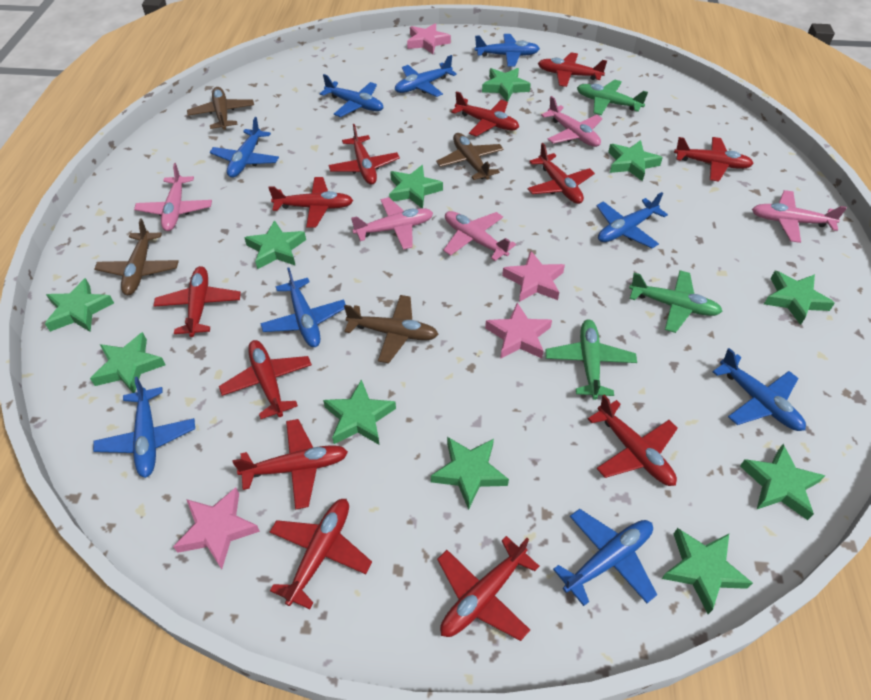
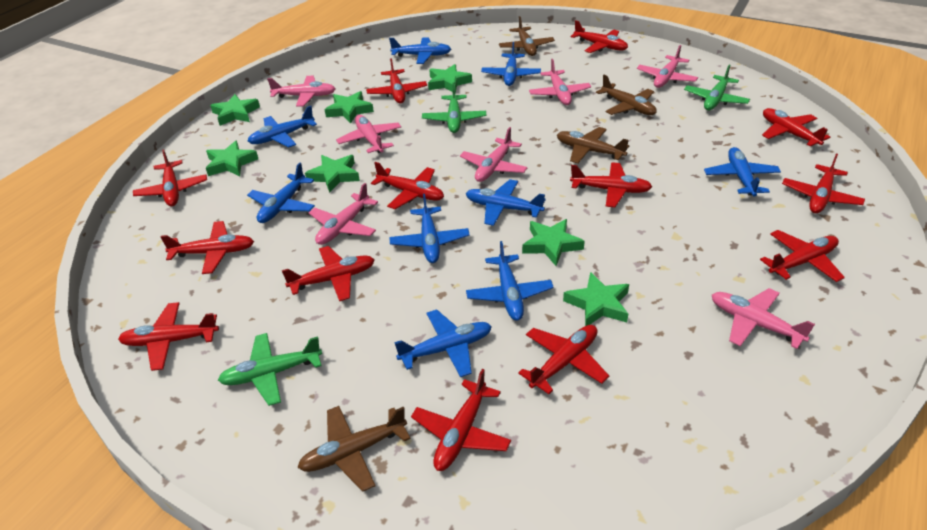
green star: [45,278,114,332] [90,332,166,393] [244,220,306,269] [323,379,396,445] [389,165,443,208] [431,437,509,510] [482,68,531,102] [608,140,663,182] [662,528,753,614] [740,444,825,520] [764,271,835,325] = 11 -> [206,141,258,176] [210,94,260,126] [305,155,360,193] [325,91,374,123] [428,64,472,93] [522,219,585,266] [563,272,629,326] = 7
pink plane: [134,163,212,231] [351,197,433,250] [443,211,516,261] [541,96,603,147] [752,190,847,243] = 5 -> [267,76,336,107] [309,183,378,245] [336,115,401,153] [460,127,528,182] [529,59,591,105] [637,45,698,88] [712,288,815,349] = 7
pink star: [173,487,260,569] [407,23,451,54] [485,303,552,359] [502,251,565,302] = 4 -> none = 0
red plane: [153,266,241,337] [219,340,312,419] [232,419,348,510] [268,177,354,228] [270,499,372,609] [328,124,400,185] [437,536,539,641] [451,91,519,136] [528,143,595,204] [538,52,607,87] [588,395,678,486] [674,137,754,182] = 12 -> [118,302,219,371] [133,149,207,206] [160,221,254,274] [282,246,375,301] [366,58,427,104] [371,162,444,209] [411,369,511,471] [518,325,609,394] [570,162,652,207] [571,20,628,53] [760,230,845,282] [762,108,830,146] [782,154,865,213] = 13

